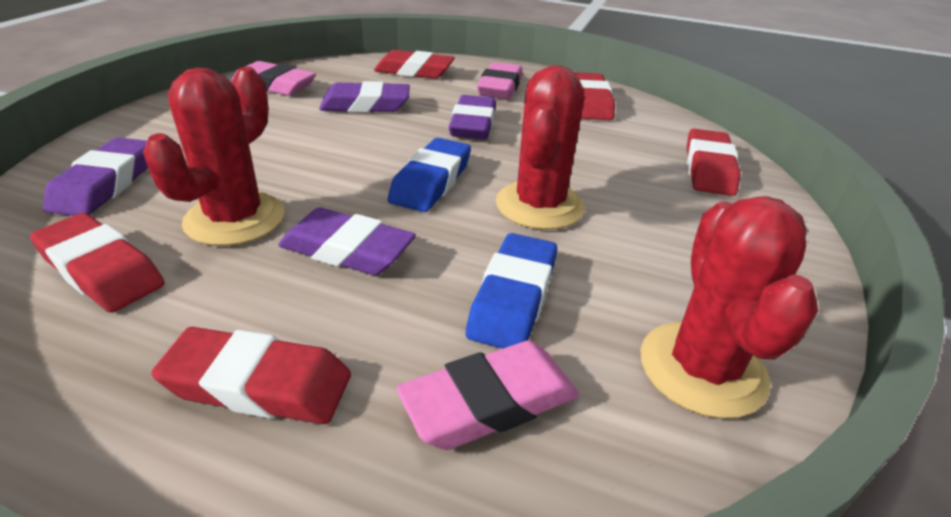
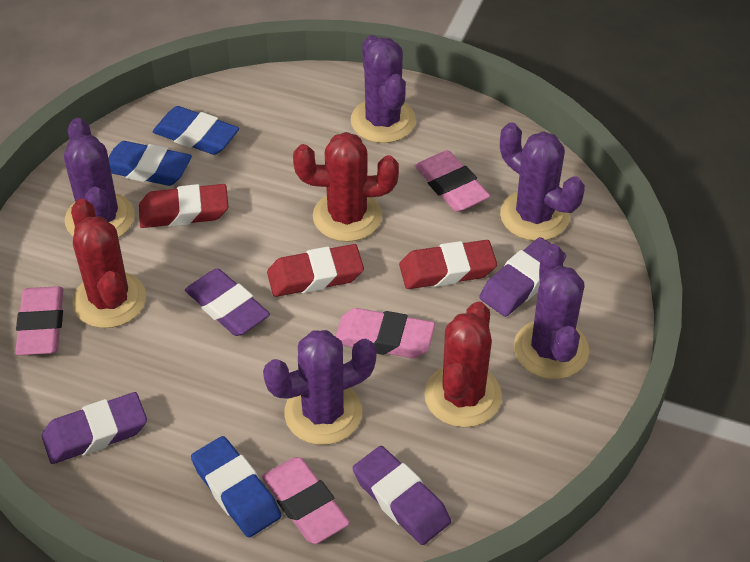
blue eraser: [388,138,471,212] [466,233,557,349] = 2 -> [108,141,192,186] [152,106,239,155] [191,436,281,537] = 3
pink eraser: [231,61,316,96] [397,340,579,450] [477,62,523,99] = 3 -> [15,286,64,356] [262,457,350,544] [335,308,435,358] [415,150,491,212] = 4
purple cactus: none = 0 -> [64,118,135,238] [263,330,377,445] [351,35,416,143] [500,122,585,241] [514,244,589,379] = 5
red eraser: [30,213,165,313] [151,327,351,424] [374,50,455,79] [574,72,615,120] [687,129,741,196] = 5 -> [139,184,229,228] [267,244,364,297] [399,240,497,289] = 3

